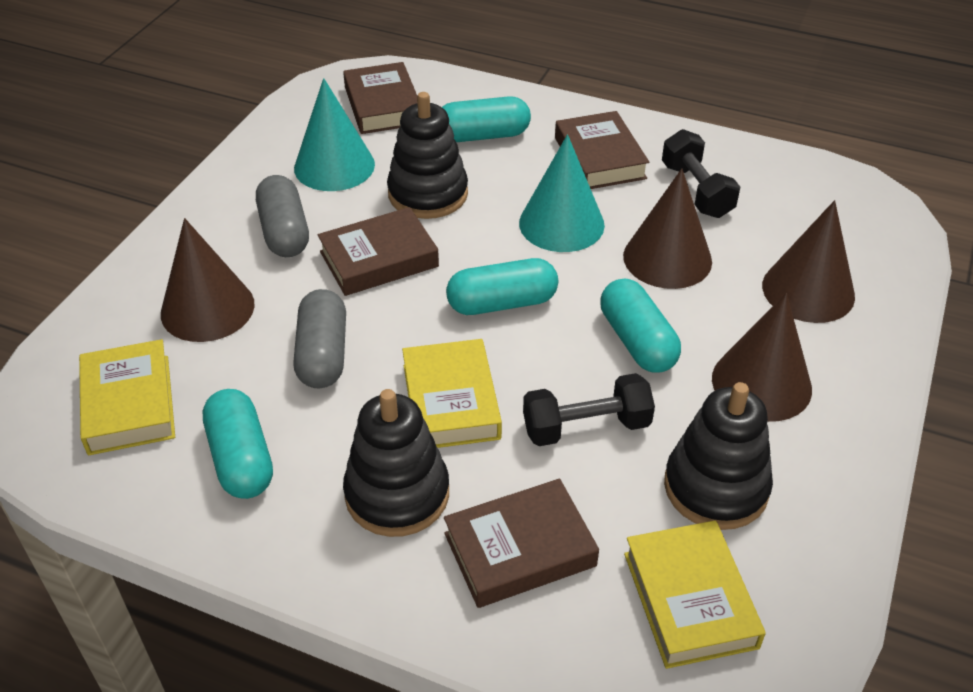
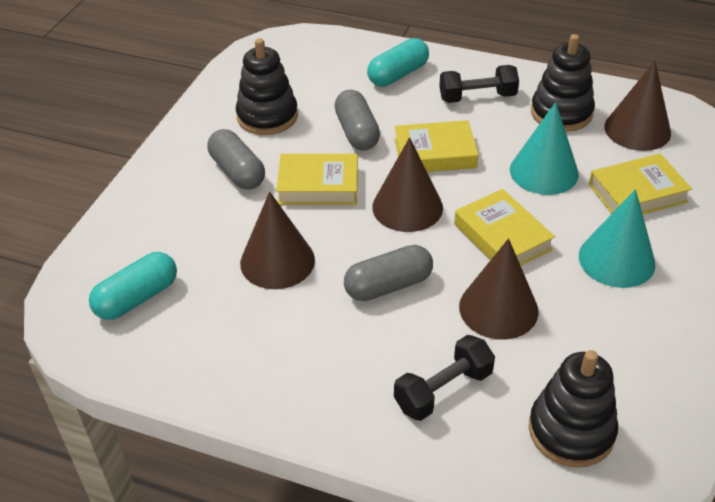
brown book: [318,207,439,296] [343,62,417,134] [444,479,599,608] [555,111,649,189] = 4 -> none = 0
grey capsule: [256,175,309,257] [293,289,346,388] = 2 -> [208,129,265,190] [334,90,380,151] [344,245,433,301] = 3
turquoise capsule: [202,389,273,499] [442,96,531,142] [446,258,558,315] [600,278,681,373] = 4 -> [89,252,177,320] [367,38,429,87] = 2
yellow book: [79,339,175,455] [402,339,502,448] [624,521,766,669] = 3 -> [276,154,358,205] [394,120,478,172] [454,189,555,266] [589,154,692,214] = 4

